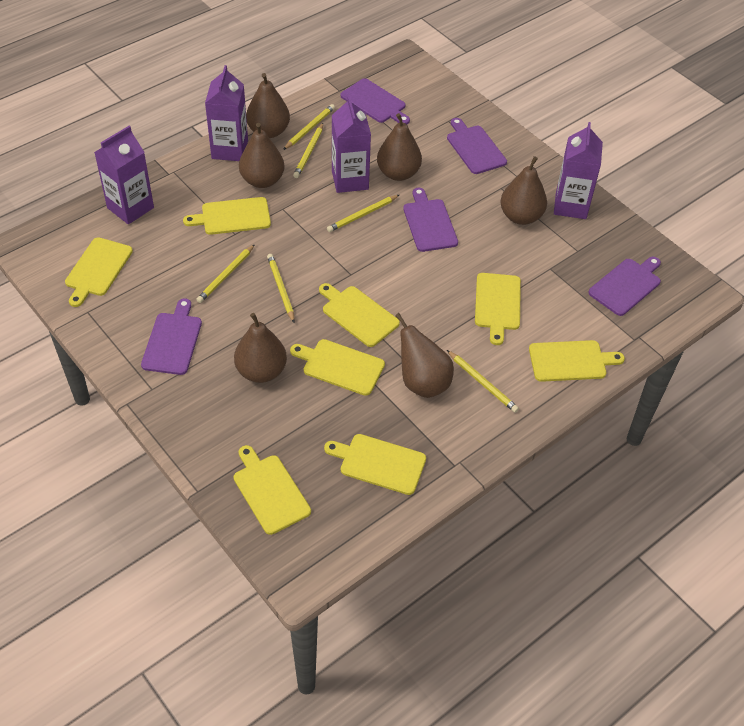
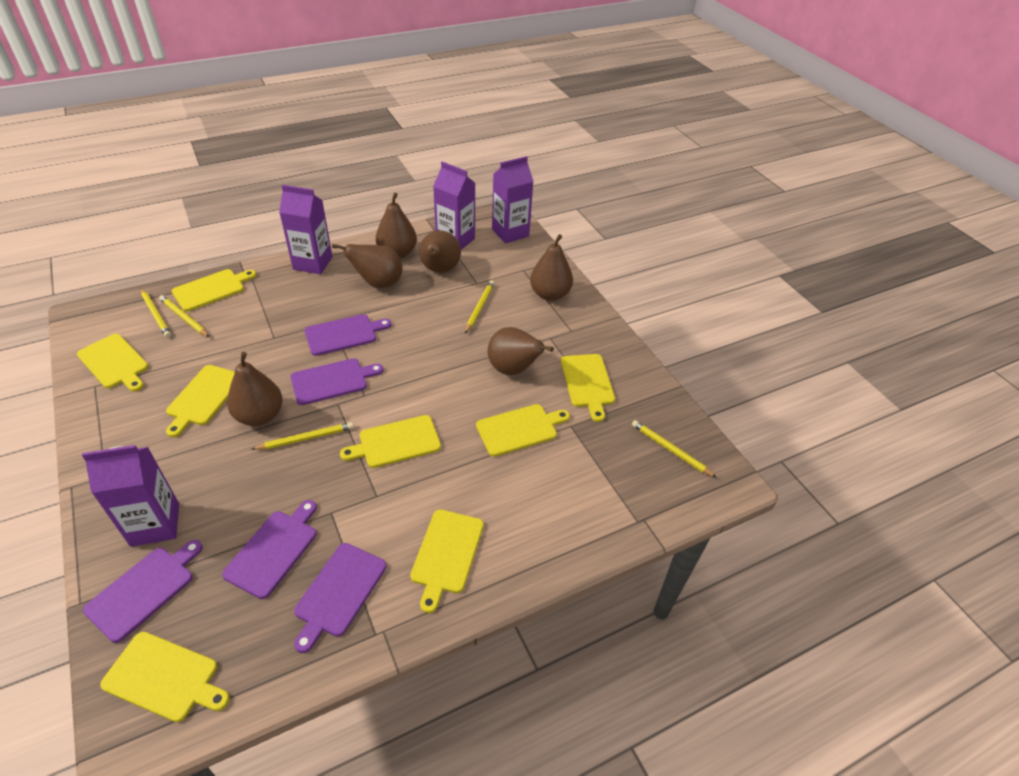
yellow pencil: [196,244,255,303] [267,254,295,323] [283,104,335,150] [293,123,323,178] [327,195,399,232] [447,350,519,413] = 6 -> [141,288,171,338] [159,295,209,337] [251,422,354,450] [465,281,495,334] [632,420,717,478] = 5

